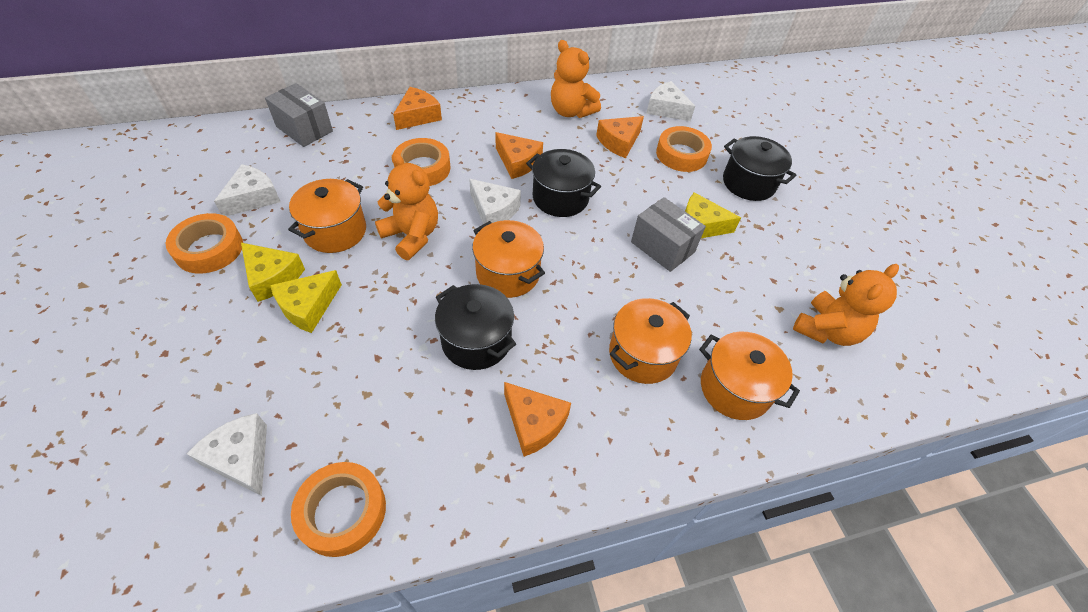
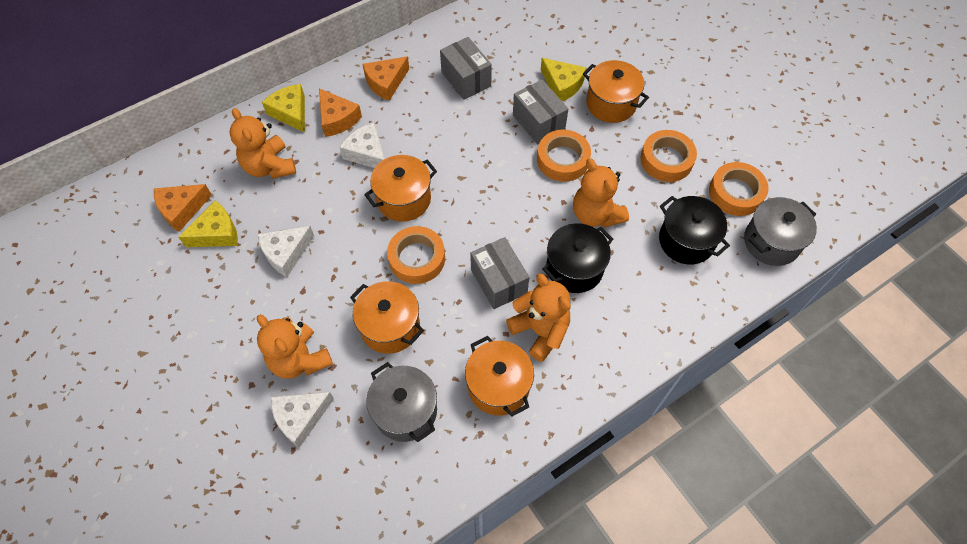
black pot: [435,284,516,370] [526,149,601,217] [723,136,796,201] = 3 -> [542,223,613,293] [659,196,730,265] = 2
grey box: [265,83,333,147] [631,197,706,272] = 2 -> [440,37,492,100] [470,237,529,309] [513,80,568,144] = 3
grey pot: none = 0 -> [366,362,437,442] [744,197,817,266] = 2
orange cheese: [393,87,442,130] [495,132,543,179] [504,382,571,457] [596,116,644,158] = 4 -> [154,184,212,232] [319,88,362,137] [362,56,409,101] = 3
orange teddy bear: [375,153,438,260] [551,40,601,118] [793,264,899,346] = 3 -> [230,108,296,179] [257,314,333,379] [506,274,571,362] [573,158,629,228] = 4
white cheese: [187,413,267,496] [214,164,281,216] [469,179,521,224] [646,81,695,121] = 4 -> [257,226,314,277] [271,392,334,448] [339,123,384,168] = 3

